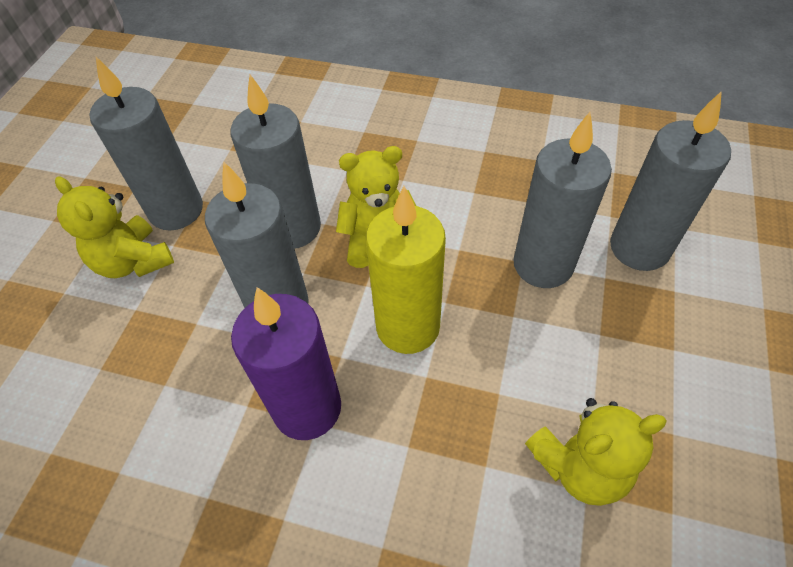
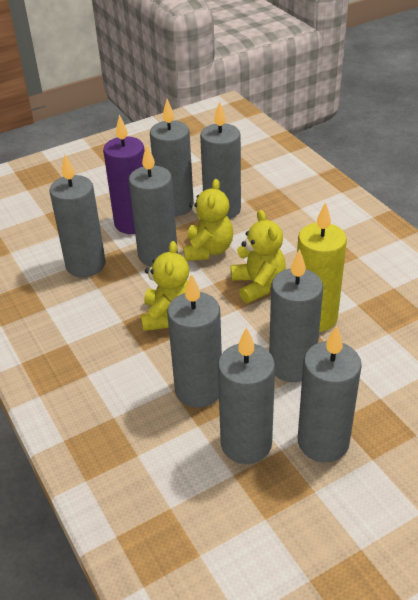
grey candle: [90,57,203,231] [205,162,309,308] [231,75,321,249] [513,112,612,288] [610,91,731,271] = 5 -> [49,155,106,277] [129,144,178,267] [150,99,194,216] [167,274,222,408] [200,101,241,219] [218,327,275,464] [269,249,323,382] [298,325,362,462] = 8

